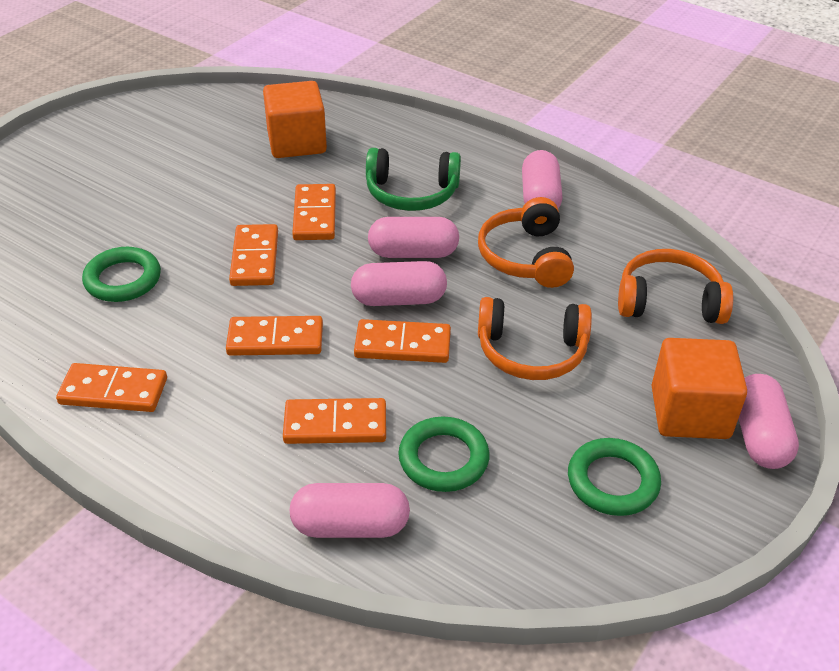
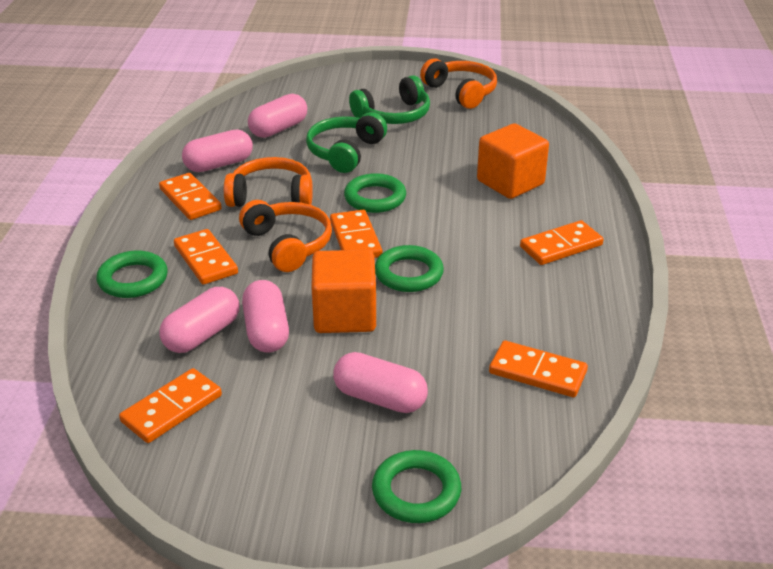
green headphones: [366,148,461,211] = 1 -> [306,112,387,173] [349,75,430,124] = 2
green ring: [82,247,161,302] [398,417,490,492] [568,438,661,516] = 3 -> [96,250,168,298] [344,173,406,213] [372,450,461,523] [375,245,444,292] = 4

